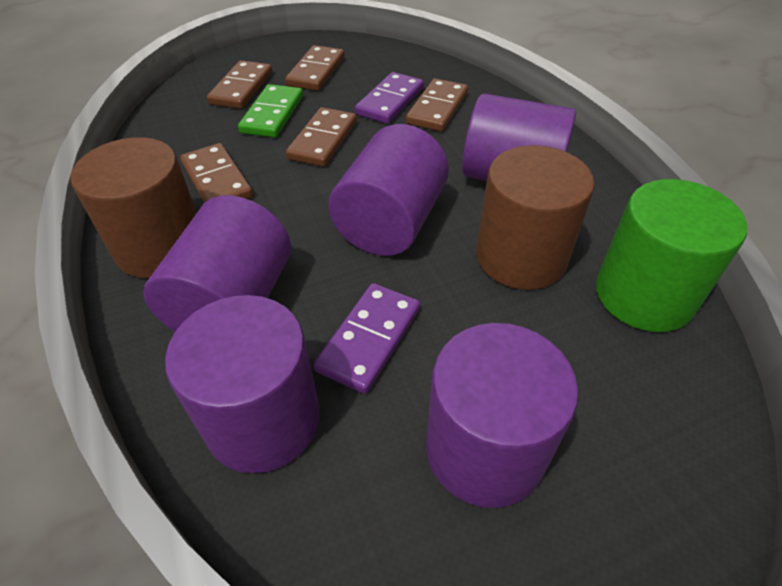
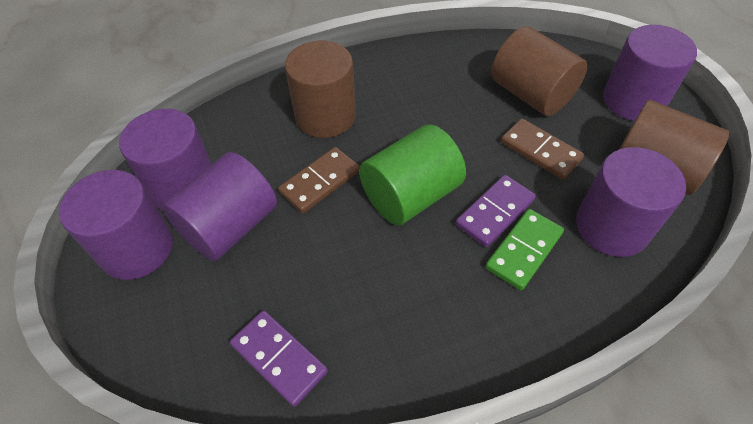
brown cylinder: [71,137,197,278] [476,145,594,290] = 2 -> [285,41,356,138] [491,26,588,116] [620,100,730,195] = 3
brown domino: [180,143,253,203] [207,60,272,109] [285,45,345,91] [286,107,357,167] [406,78,468,132] = 5 -> [278,147,360,214] [501,119,584,180] = 2

